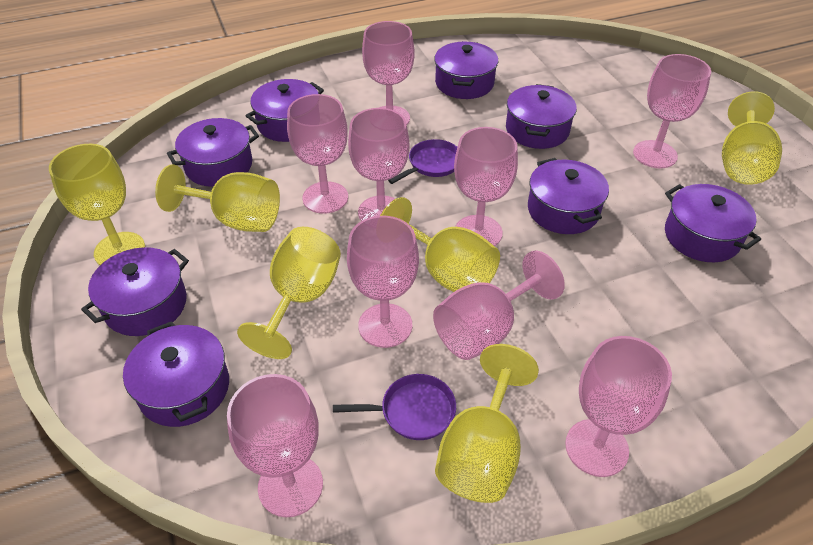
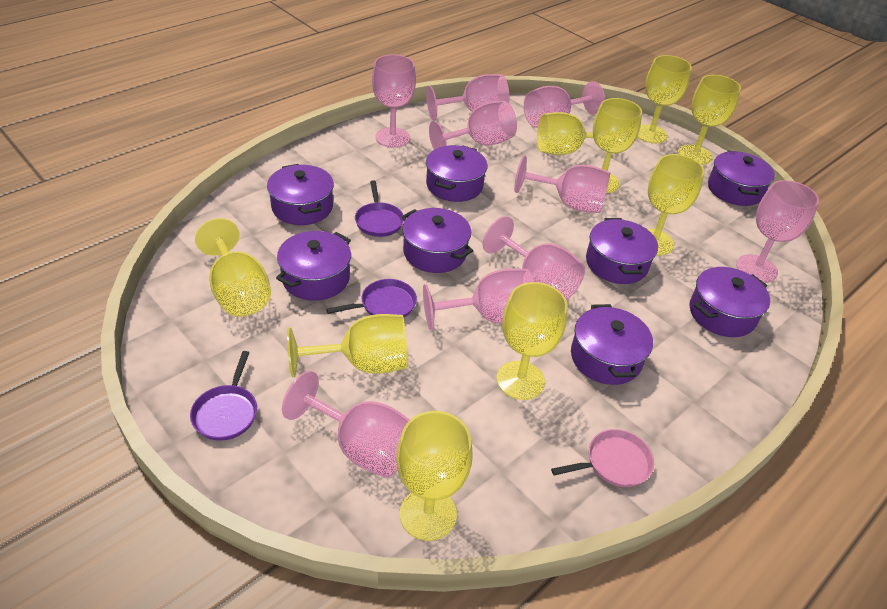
pink pan: none = 0 -> [551,429,654,487] = 1
purple pan: [333,374,456,440] [388,139,457,184] = 2 -> [190,351,257,441] [326,279,417,317] [355,180,404,237] = 3
yellow goblet: [49,144,145,265] [155,165,280,232] [237,227,341,359] [380,197,500,292] [435,344,539,503] [722,91,782,185] = 6 -> [195,218,271,317] [287,314,408,377] [396,411,472,541] [496,282,568,400] [537,112,619,155] [593,98,642,193] [637,55,692,144] [647,154,704,255] [678,75,741,165] = 9

